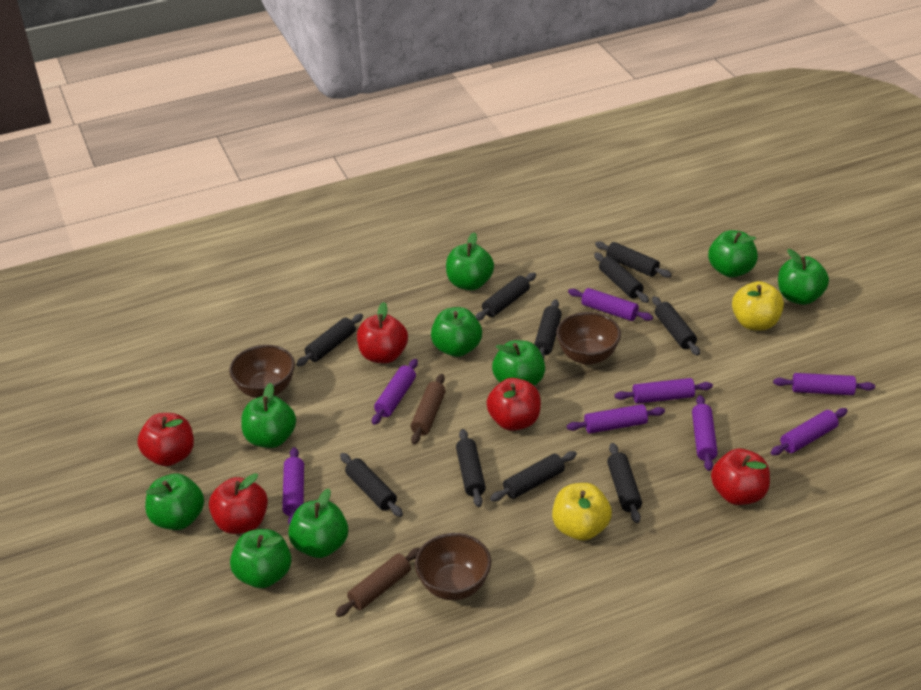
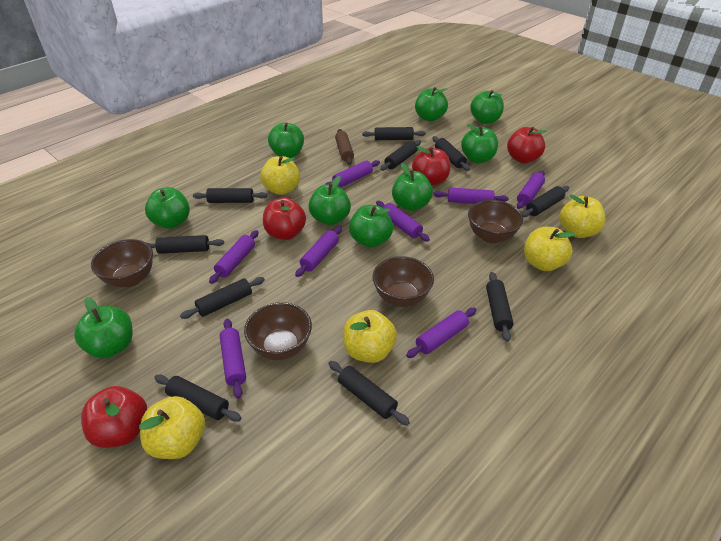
brown bowl: [229,345,295,398] [415,533,491,600] [556,312,621,365] = 3 -> [91,239,153,287] [244,302,312,360] [372,256,434,307] [468,200,523,243] = 4
brown rolling pin: [335,548,420,617] [411,374,446,445] = 2 -> [335,129,354,165] = 1
red apple: [137,413,194,466] [209,473,268,534] [357,302,408,363] [486,378,541,431] [711,449,770,505] = 5 -> [81,386,147,448] [263,198,306,240] [412,146,450,185] [507,127,546,163] = 4
yellow apple: [552,483,612,541] [732,281,784,331] = 2 -> [139,396,205,459] [260,156,300,195] [343,310,397,363] [524,227,575,271] [559,194,606,238] = 5

